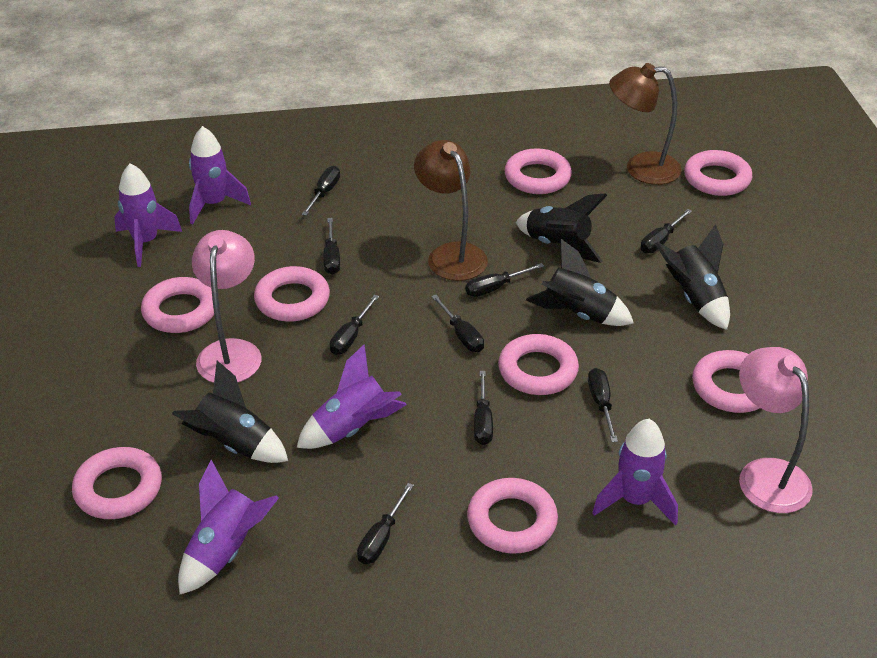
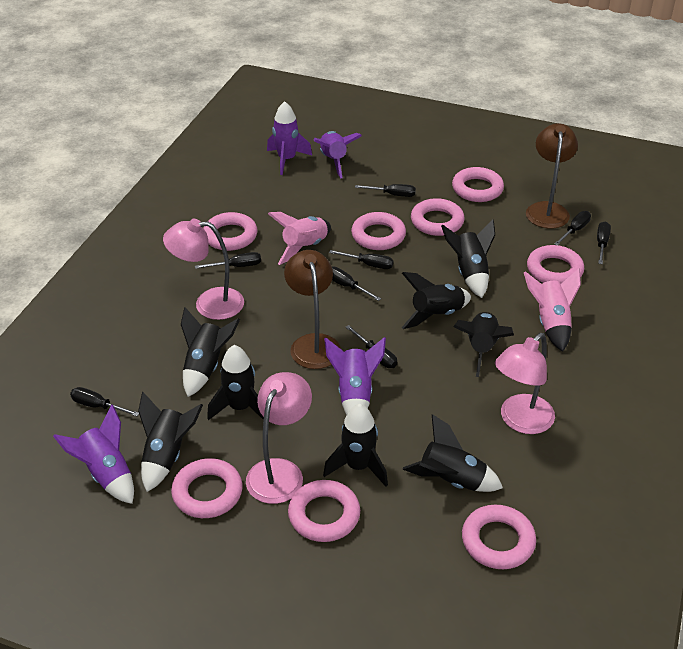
black rocket: [172,361,288,463] [516,193,607,263] [526,239,634,326] [655,224,730,330] = 4 -> [138,392,203,492] [181,307,240,397] [207,345,264,420] [323,404,388,487] [402,272,471,329] [402,414,503,492] [441,220,495,298] [453,312,514,377] = 8
black screwdriver: [302,166,340,216] [323,218,340,275] [330,295,379,355] [357,483,414,564] [431,295,484,352] [465,263,544,297] [474,371,493,445] [588,368,618,442] [641,209,692,253] = 9 -> [70,387,139,416] [195,252,261,269] [329,250,393,269] [332,267,381,301] [346,325,397,368] [355,184,416,197] [554,211,591,245] [597,221,611,264] = 8
pink lamp: [192,230,262,383] [739,347,813,513] = 2 -> [163,219,244,320] [246,372,312,504] [495,333,555,434] = 3
pink rocket: none = 0 -> [268,212,331,265] [524,269,581,352] = 2
purple rocket: [114,163,182,267] [178,460,279,594] [189,126,251,224] [297,345,407,449] [592,419,678,525] = 5 -> [53,405,134,504] [267,101,312,175] [314,131,362,178] [324,337,386,415] = 4

